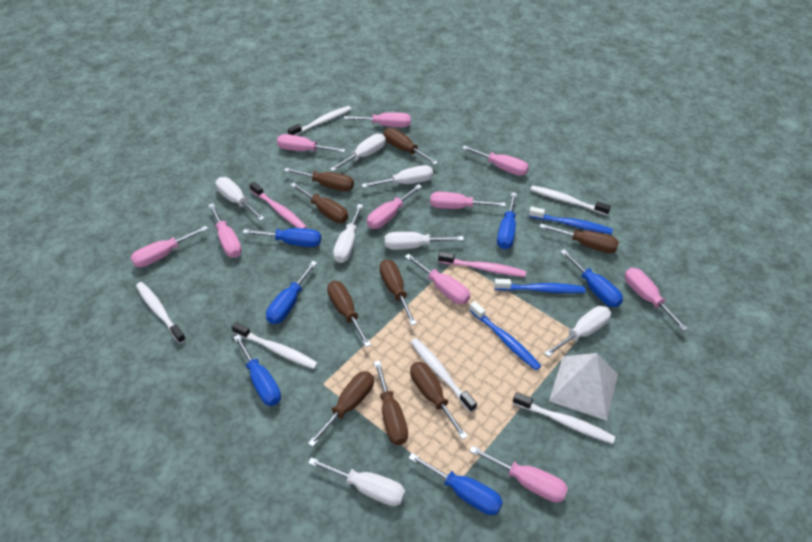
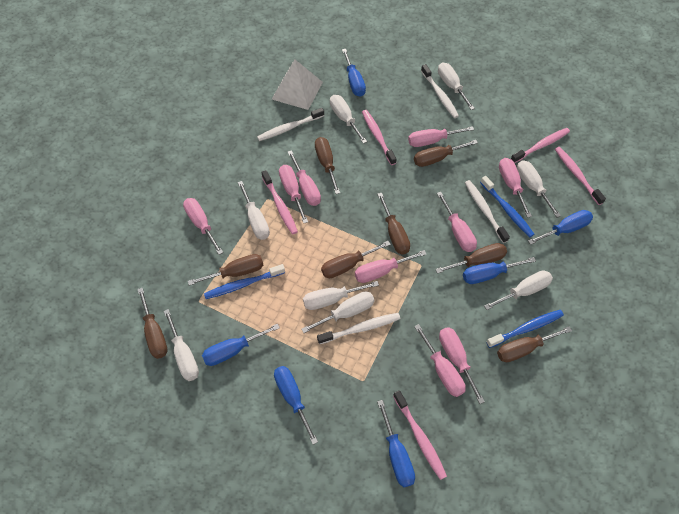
brown screwdriver: [284,168,354,191] [290,183,348,223] [308,371,374,447] [327,281,371,347] [374,361,408,445] [380,259,417,325] [383,128,438,165] [410,362,468,440] [540,224,619,253] = 9 -> [137,288,167,359] [188,254,263,286] [315,137,340,194] [321,241,391,278] [377,193,410,254] [414,140,478,167] [435,243,507,274] [497,326,572,362] = 8
pink screwdriver: [131,226,208,267] [208,203,242,258] [277,134,346,153] [344,112,411,127] [367,184,422,229] [405,254,470,304] [430,192,506,209] [462,146,529,176] [470,446,568,502] [625,268,688,331] = 10 -> [183,198,223,255] [279,165,308,223] [288,150,321,206] [355,250,426,283] [408,126,474,147] [414,324,466,397] [437,192,477,252] [439,327,485,404] [499,158,532,218] = 9
pink toothbrush: [250,182,307,229] [438,251,526,277] = 2 -> [261,170,298,234] [362,110,397,165] [393,390,447,480] [511,128,570,163] [555,147,606,205] = 5
white screwdriver: [215,177,265,221] [308,457,405,506] [330,134,386,171] [333,204,363,263] [362,165,433,188] [385,232,464,250] [544,306,611,357] = 7 -> [164,309,199,381] [238,181,270,240] [302,292,374,333] [303,281,379,310] [330,95,367,144] [438,63,475,110] [484,270,553,310] [517,161,561,218] = 8
white toothbrush: [136,282,186,344] [232,322,318,369] [288,106,351,136] [411,338,477,412] [513,392,615,444] [530,185,611,215] = 6 -> [257,108,324,141] [317,313,401,344] [421,64,459,118] [465,180,510,243] = 4

